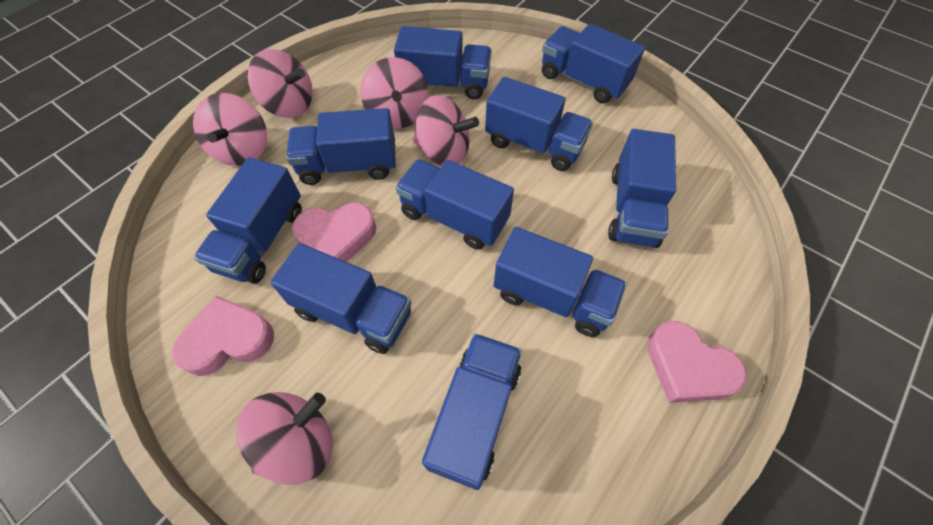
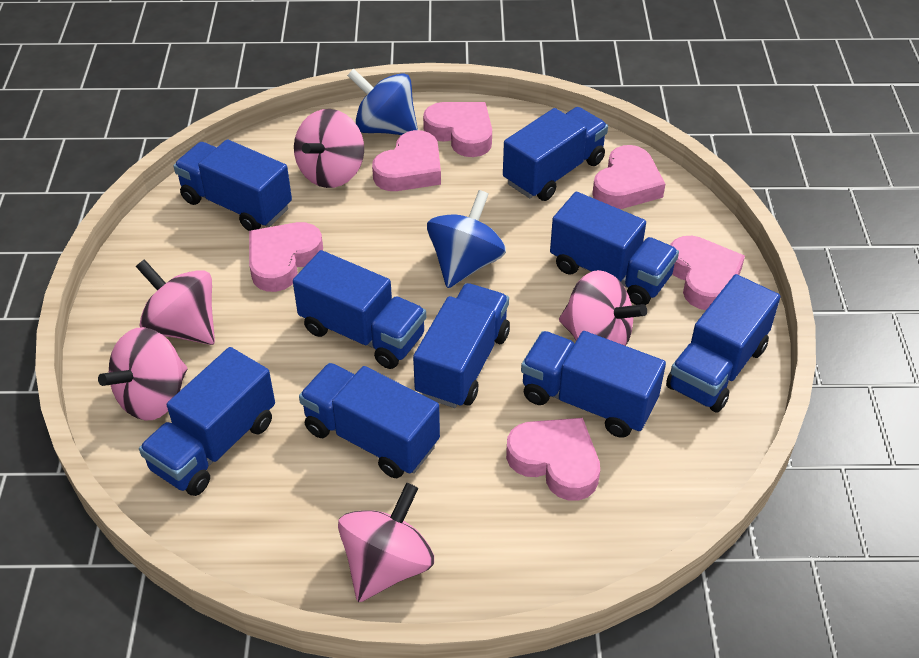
blue spinning top: none = 0 -> [347,69,418,135] [427,190,506,288] = 2
blue truck: [194,157,302,284] [270,243,411,354] [286,108,396,185] [394,26,492,99] [395,159,514,250] [422,333,522,490] [485,77,593,171] [494,227,627,337] [542,24,645,104] [608,129,676,248] = 10 -> [139,347,275,496] [174,139,292,231] [293,250,426,369] [299,363,440,478] [413,283,510,408] [503,107,608,201] [521,331,666,438] [550,192,679,305] [666,274,780,413] = 9
pink heart: [172,296,274,376] [292,203,376,262] [647,321,747,403] = 3 -> [249,222,323,292] [372,130,441,191] [423,102,492,157] [506,418,600,501] [592,145,665,209] [670,236,745,310] = 6

